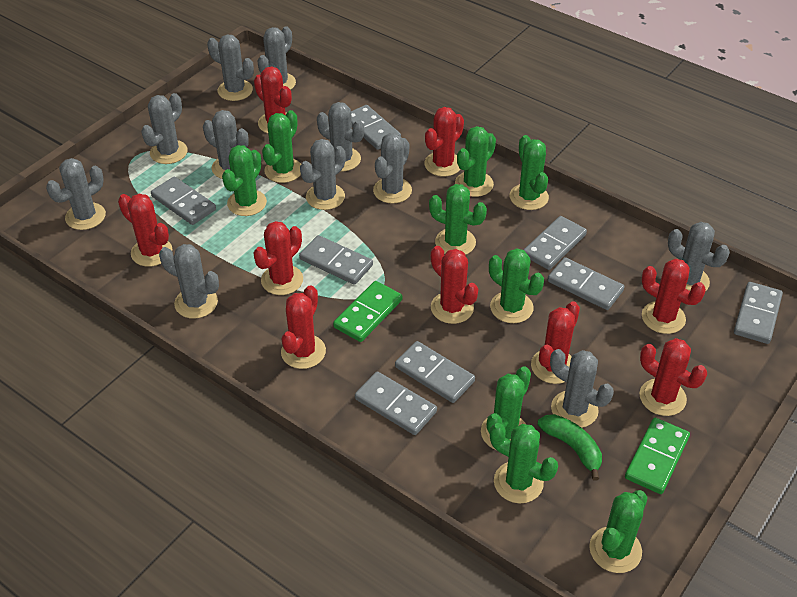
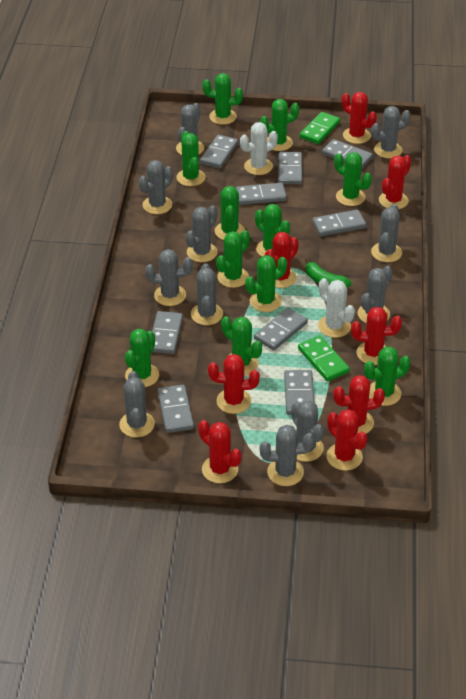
green cactus: [222,145,267,216] [262,110,301,183] [429,184,487,255] [455,126,496,197] [481,366,531,450] [489,248,544,323] [490,423,558,503] [510,135,549,210] [589,490,648,573] = 9 -> [125,329,159,387] [176,131,205,186] [203,73,243,125] [215,186,245,240] [216,230,250,288] [221,316,262,375] [245,255,287,312] [255,204,290,257] [260,99,299,151] [334,152,372,206] [364,347,411,406] = 11
grey domino: [151,177,216,225] [299,235,373,285] [351,105,401,150] [355,371,437,435] [395,341,475,403] [524,216,587,270] [548,257,624,310] [734,282,783,344] = 8 -> [152,311,183,354] [157,385,194,433] [200,135,238,168] [236,183,287,205] [254,308,308,350] [279,152,302,184] [284,370,315,415] [312,210,366,236] [322,139,373,168] = 9
red cactus: [118,194,172,267] [253,221,303,295] [254,66,292,133] [281,285,326,369] [424,107,464,177] [431,246,478,324] [531,301,580,384] [640,338,707,416] [642,259,706,334] = 9 -> [198,420,241,483] [208,354,260,414] [265,232,299,288] [326,409,368,471] [333,375,385,433] [342,92,377,144] [351,307,402,365] [379,155,411,209] = 8
white cactus: none = 0 -> [240,122,278,175] [318,278,355,338] = 2

